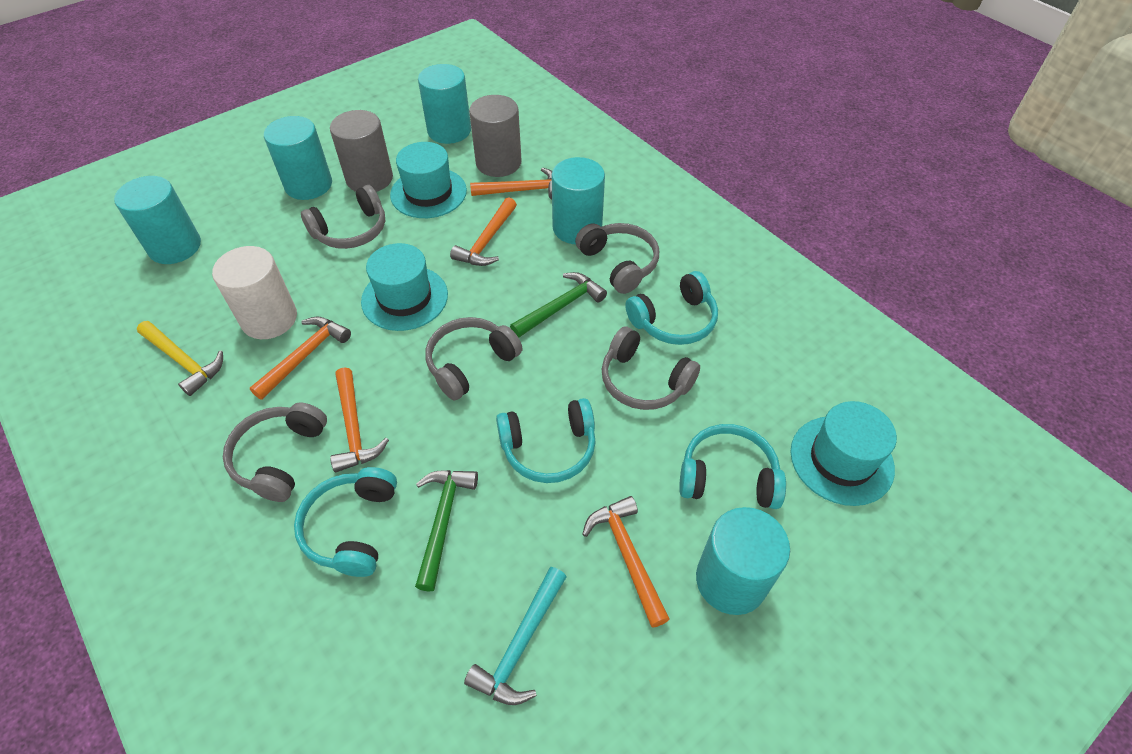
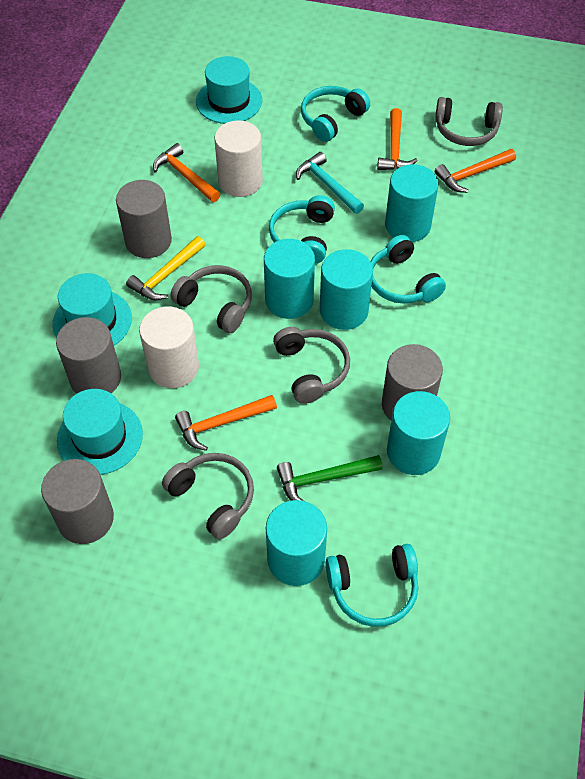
green hammer: [415,470,478,592] [510,272,607,338] = 2 -> [277,455,383,501] = 1
grey cylinder: [330,110,393,192] [469,95,522,177] = 2 -> [41,459,114,544] [56,317,121,394] [116,180,172,258] [382,344,443,420] = 4
grey headphones: [223,403,327,502] [301,185,385,249] [426,317,523,400] [575,223,659,294] [602,326,700,410] = 5 -> [162,453,254,540] [170,265,252,333] [273,327,350,404] [435,97,503,146] = 4
orange hammer: [250,317,351,400] [330,367,389,472] [450,197,517,266] [470,167,552,199] [582,496,670,628] = 5 -> [153,143,220,202] [175,395,277,451] [377,108,418,170] [435,149,516,193] = 4
white cylinder: [212,246,297,339] = 1 -> [139,306,199,388] [214,120,263,197] = 2

